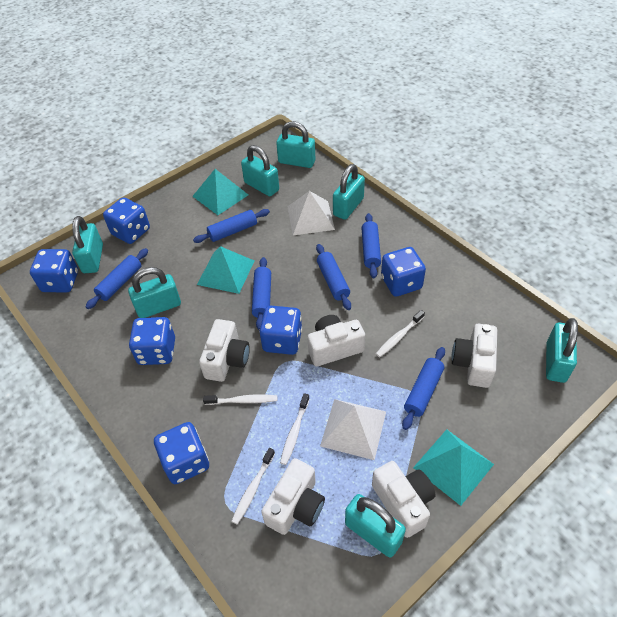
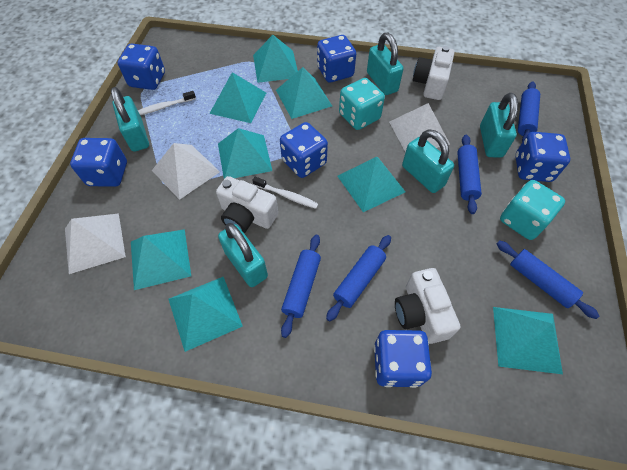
blue rolling pin: [86,248,148,309] [193,209,270,243] [252,257,271,330] [316,244,351,310] [362,213,381,278] [402,347,445,430] = 6 -> [281,235,321,338] [326,235,391,321] [457,135,482,214] [497,240,599,319] [518,82,540,142] = 5
turquoise dice: none = 0 -> [339,78,385,130] [500,180,565,240] = 2
turquoise padlock: [72,216,103,273] [128,267,181,318] [241,145,279,196] [276,121,315,168] [333,164,365,220] [345,494,406,558] [546,318,578,383] = 7 -> [111,87,149,152] [218,223,268,287] [367,33,403,95] [402,129,454,193] [480,93,518,158] = 5
turquoise pyramid: [192,169,248,215] [197,246,254,294] [413,429,494,506] = 3 -> [131,229,191,290] [168,277,243,352] [209,72,266,123] [218,128,272,179] [253,35,298,83] [276,67,332,119] [337,156,405,212] [493,307,563,374] = 8
white camera: [199,319,250,382] [261,458,325,535] [307,315,365,367] [372,461,436,538] [452,324,497,388] = 5 -> [216,176,278,233] [395,268,461,344] [413,46,454,100] = 3
white pyramid: [287,191,335,235] [320,399,386,460] = 2 -> [65,213,126,274] [152,143,220,200] [389,103,450,152] = 3
white toothbrush: [203,394,277,405] [231,448,275,525] [280,393,310,465] [376,310,425,357] = 4 -> [138,91,196,115] [252,177,318,209] = 2

